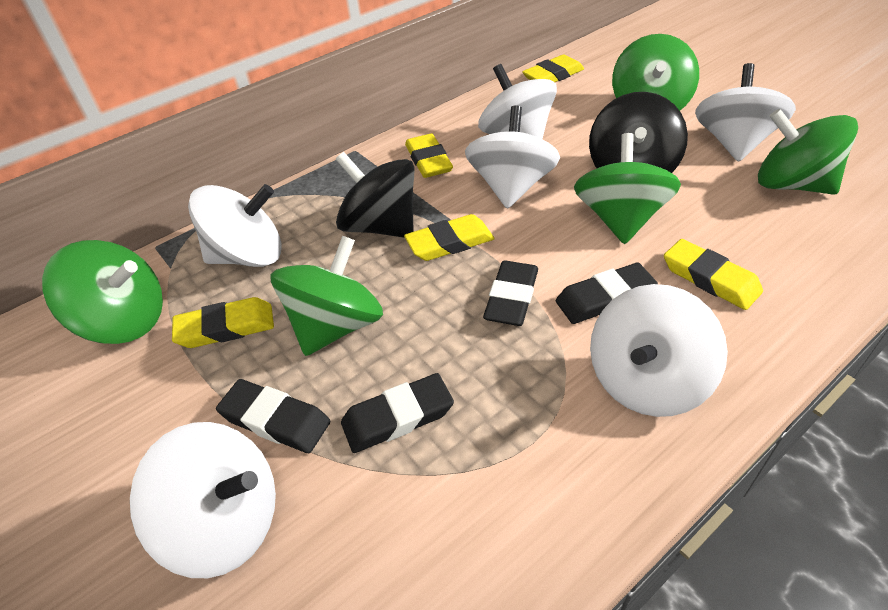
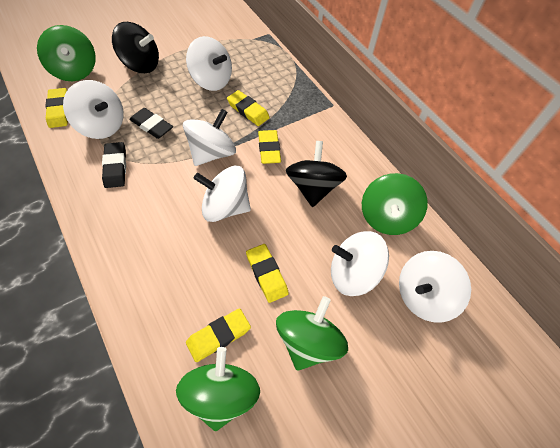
black eraser: [216,379,331,453] [341,373,454,453] [483,261,538,326] [556,262,658,324] = 4 -> [102,142,126,188] [129,108,173,139] = 2
green spinning top: [42,240,163,344] [270,235,383,356] [574,133,681,244] [612,34,699,111] [758,109,858,195] = 5 -> [37,25,96,81] [176,347,260,431] [276,296,348,371] [362,173,428,235] = 4

